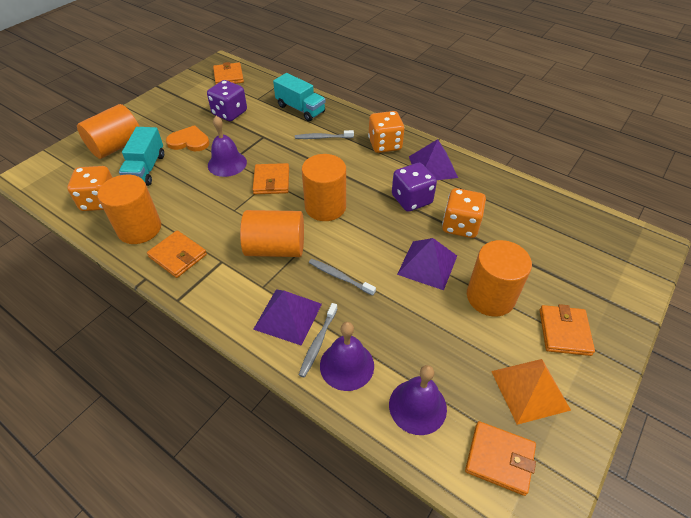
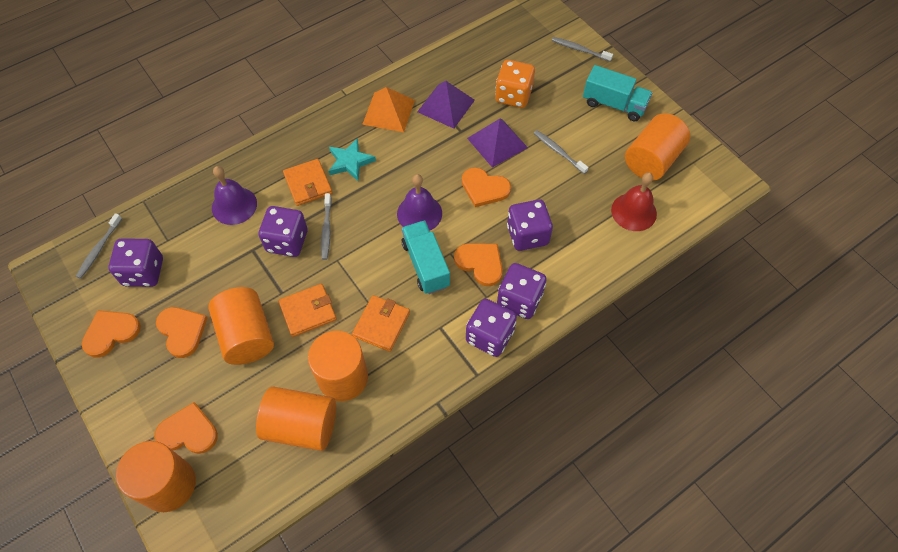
grey toothbrush: [295,130,354,139] [299,303,337,377] [309,259,376,296] = 3 -> [76,213,122,279] [321,193,332,260] [534,130,589,174] [552,37,613,62] = 4
orange dice: [67,166,113,211] [368,111,405,153] [442,188,486,238] = 3 -> [495,60,535,108] = 1
orange heart: [166,125,210,151] = 1 -> [82,310,141,358] [154,402,218,454] [156,307,207,358] [454,244,503,286] [462,168,511,207] = 5
orange wallet: [147,230,207,278] [213,62,244,84] [253,163,289,194] [465,421,536,496] [540,304,595,356] = 5 -> [278,284,336,337] [283,159,332,206] [352,295,410,352] = 3
purple bell: [208,116,247,177] [320,322,374,391] [389,365,447,435] = 3 -> [212,166,257,225] [397,174,442,231] = 2
purple dice: [207,80,247,121] [392,163,437,212] = 2 -> [109,239,163,287] [259,206,308,257] [466,299,517,357] [497,263,547,319] [507,199,553,251] = 5
purple pyramid: [253,290,322,346] [397,238,457,290] [409,139,458,180] = 3 -> [417,81,475,129] [467,119,528,167] = 2
red bell: none = 0 -> [611,173,657,231] = 1
turquoise star: none = 0 -> [329,138,376,181] = 1

